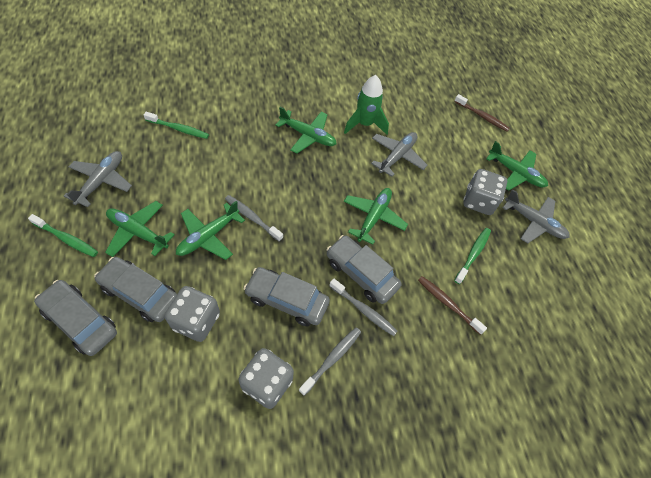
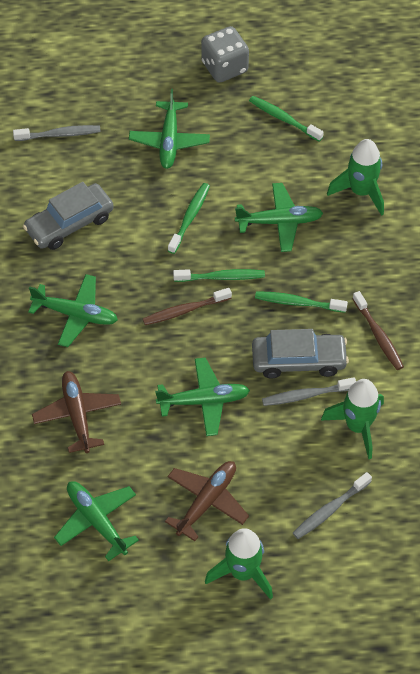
brown plane: none = 0 -> [32,371,121,453] [165,461,249,541] = 2
green rocket: [344,75,389,135] = 1 -> [205,528,273,600] [321,379,384,459] [327,139,384,216] = 3
green toothbrush: [28,214,98,257] [144,112,209,139] [454,228,491,284] = 3 -> [168,183,210,254] [173,269,265,282] [249,96,324,142] [255,291,348,313] = 4
grey car: [34,280,117,356] [94,257,177,322] [243,267,330,326] [326,235,401,304] = 4 -> [23,182,114,250] [252,329,349,379] = 2
grey dice: [165,286,220,342] [238,348,294,409] [464,169,507,215] = 3 -> [201,26,249,83] = 1
grey plane: [64,151,132,207] [371,132,428,177] [503,189,570,243] = 3 -> none = 0

